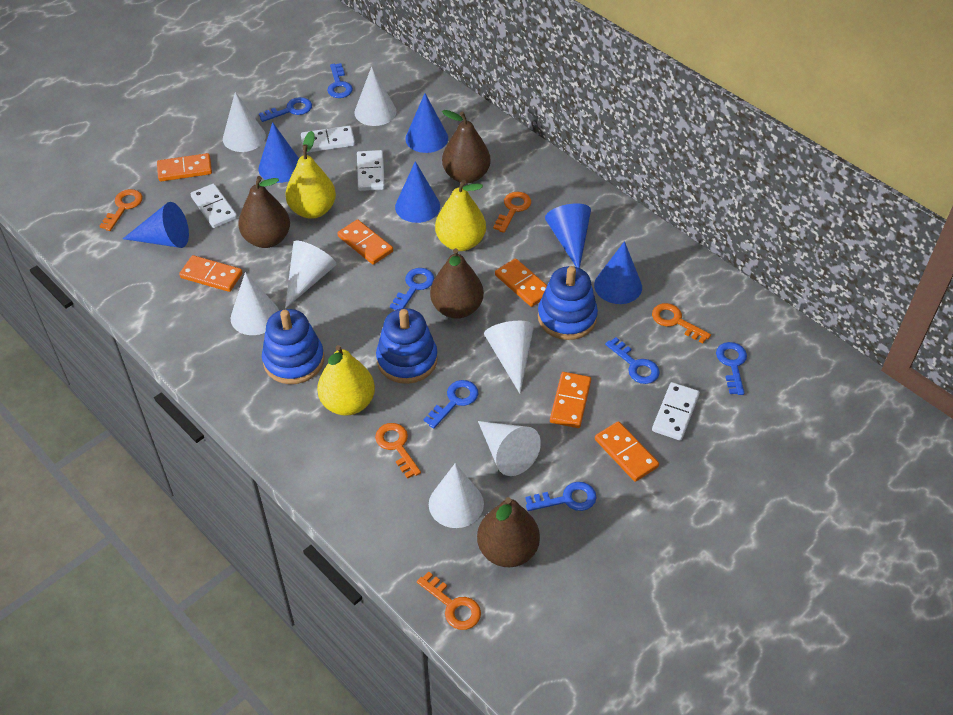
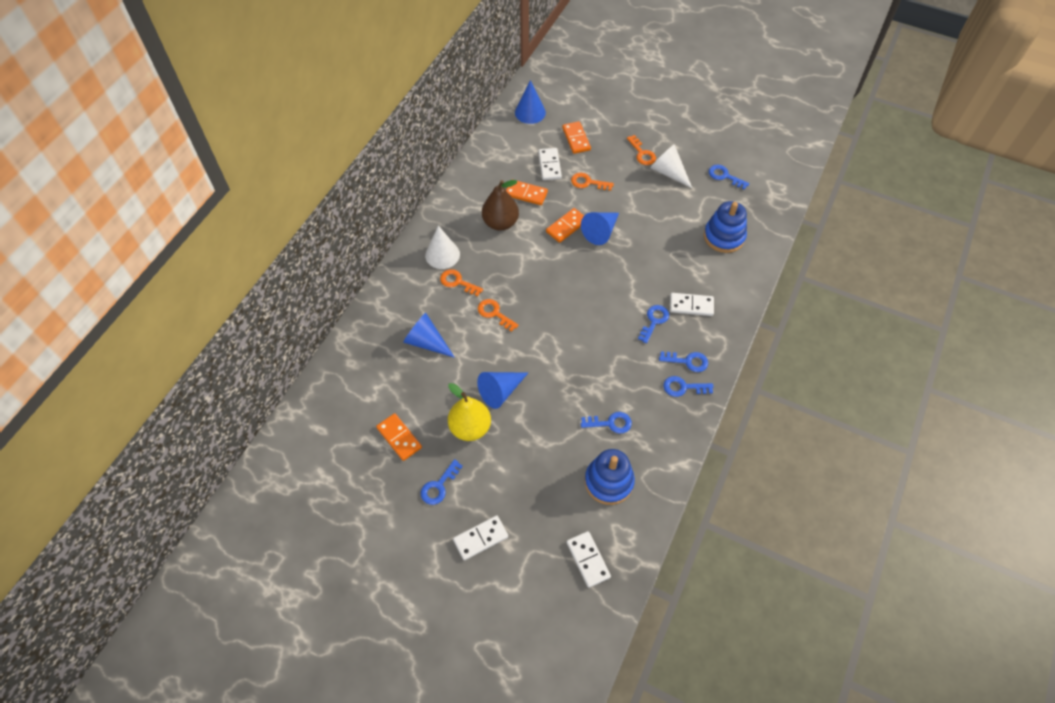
blue cone: [123,202,189,248] [258,122,299,183] [395,161,440,223] [405,93,448,153] [545,203,591,268] [594,241,642,304] = 6 -> [403,313,455,358] [477,372,528,409] [515,80,546,124] [581,212,619,245] = 4
blue key: [259,97,312,122] [327,63,353,98] [390,268,434,310] [424,380,478,429] [525,482,597,511] [605,337,660,384] [716,342,747,395] = 7 -> [421,459,463,505] [581,412,632,434] [638,305,669,343] [659,351,708,372] [663,376,713,397] [709,164,749,190] = 6
blue stacking toy: [262,309,324,384] [376,308,438,384] [538,266,598,340] = 3 -> [585,449,635,505] [704,201,747,253] = 2
brown pear: [238,176,290,248] [430,248,484,319] [442,110,491,184] [477,497,540,567] = 4 -> [482,180,519,231] = 1
orange domino: [157,153,212,182] [179,255,243,292] [337,219,393,265] [495,258,547,307] [550,372,591,428] [595,421,659,482] = 6 -> [376,413,422,461] [506,179,548,205] [546,208,584,243] [562,121,591,154] = 4
orange key: [100,189,143,231] [375,423,421,479] [417,571,481,630] [493,192,531,233] [652,303,711,343] = 5 -> [440,269,483,296] [478,299,519,332] [571,173,614,191] [627,135,656,165] = 4
white cone: [223,92,266,152] [231,272,279,335] [285,241,337,309] [355,66,397,126] [429,463,484,528] [478,421,541,476] [484,321,534,393] = 7 -> [425,225,460,269] [650,144,692,188] = 2
yellow pear: [285,131,336,219] [317,345,375,416] [435,180,486,251] = 3 -> [448,383,491,441] = 1

